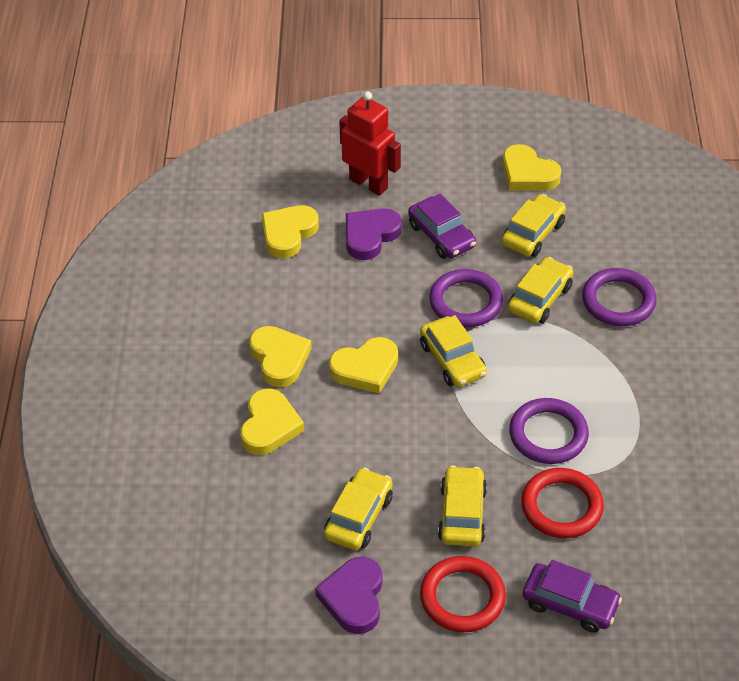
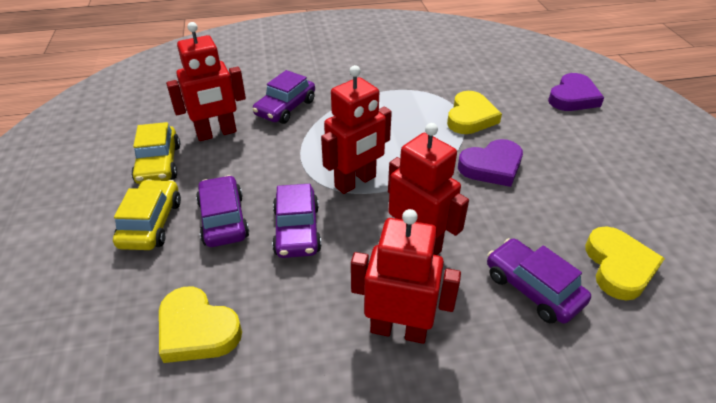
purple car: [408,194,476,259] [523,560,622,633] = 2 -> [196,175,249,247] [253,70,315,124] [272,184,322,258] [487,238,591,324] = 4
purple ring: [429,269,503,327] [509,398,589,464] [582,268,657,326] = 3 -> none = 0
red ring: [420,556,506,632] [521,468,604,538] = 2 -> none = 0
red robot: [339,91,401,196] = 1 -> [166,22,246,141] [321,65,392,194] [351,209,461,344] [388,123,469,255] = 4
yellow car: [324,467,393,550] [420,315,487,387] [438,465,487,547] [501,194,566,257] [508,257,573,323] = 5 -> [113,179,181,250] [131,122,180,184] = 2
yellow heart: [240,389,304,455] [249,326,311,387] [262,205,319,258] [329,337,398,394] [502,144,561,191] = 5 -> [159,287,242,363] [447,91,502,134] [585,227,665,300] = 3

